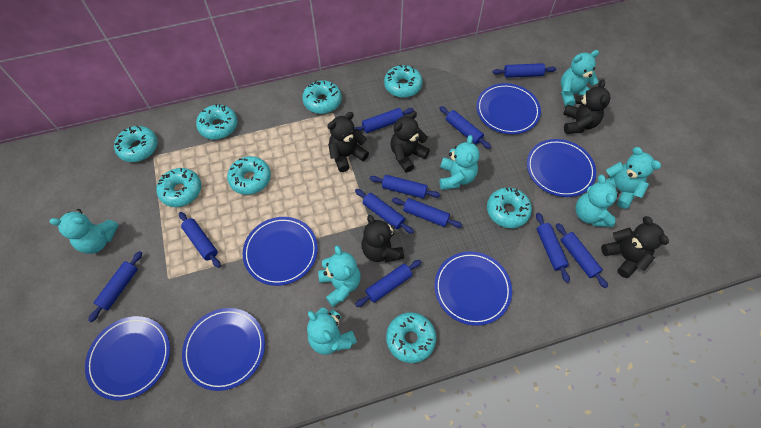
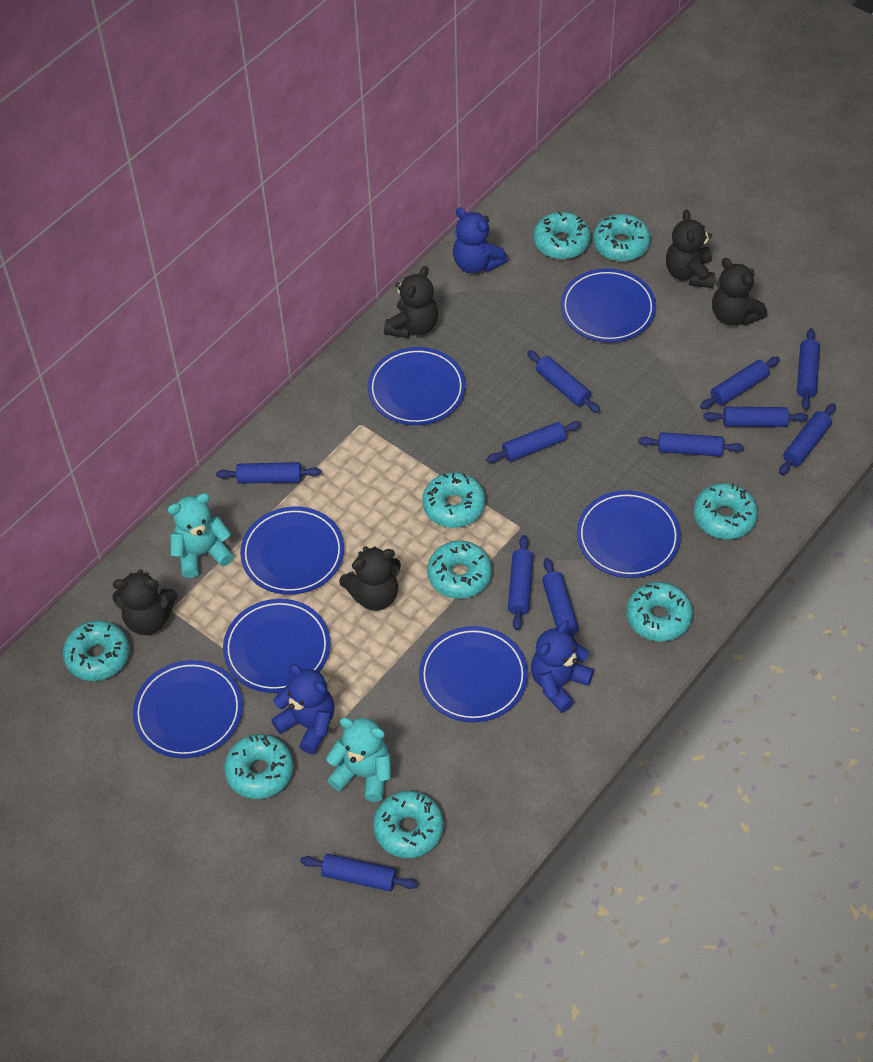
blue plate: [85,316,170,401] [182,308,265,391] [243,217,318,286] [434,251,512,326] [476,83,541,134] [527,139,596,197] = 6 -> [133,660,243,758] [223,599,331,693] [240,507,344,595] [368,347,466,425] [419,626,528,722] [561,268,656,342] [577,490,681,578] = 7
blue teddy bear: none = 0 -> [271,664,335,754] [453,207,508,274] [531,620,594,713] = 3
turquoise donut: [114,126,158,162] [156,168,201,207] [196,104,237,140] [227,156,271,195] [302,80,342,114] [384,65,422,98] [386,312,436,363] [487,188,532,228] = 8 -> [63,620,130,681] [224,734,294,799] [373,791,444,858] [422,472,485,528] [427,541,492,599] [533,211,591,259] [593,214,651,261] [627,582,693,641] [694,483,758,539] = 9
turquoise teddy bear: [50,209,119,254] [307,308,357,355] [318,245,361,307] [440,135,480,190] [561,50,599,106] [575,175,620,227] [606,147,661,209] = 7 -> [168,493,234,578] [326,718,391,802] = 2

